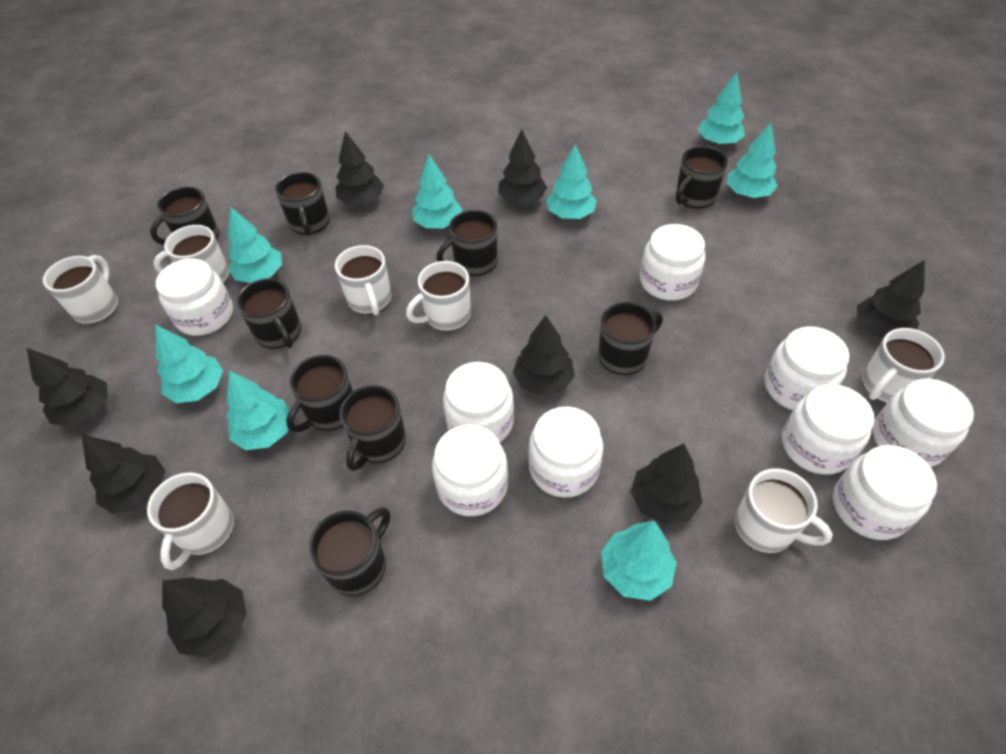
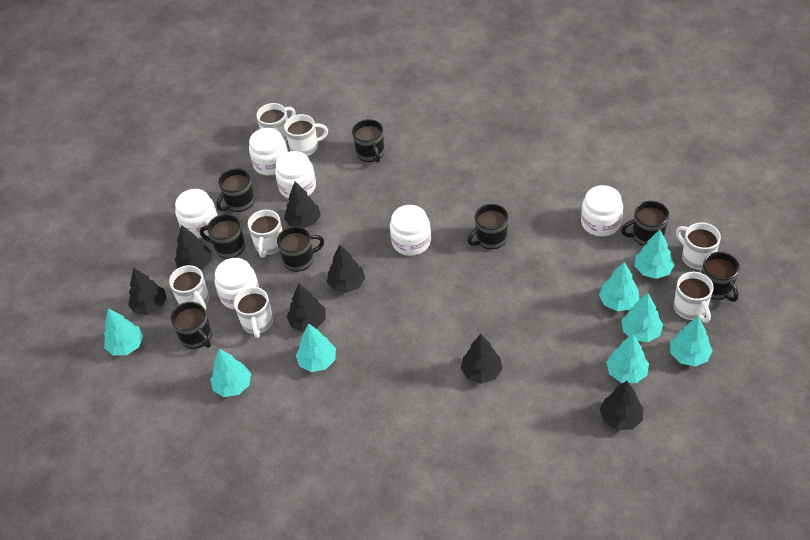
black mug: [150,187,219,245] [236,278,301,349] [275,172,330,236] [286,355,353,432] [309,507,390,596] [340,385,406,471] [437,210,497,276] [598,302,663,375] [676,146,728,209] = 9 -> [171,302,212,349] [200,214,245,259] [216,168,255,212] [277,226,324,272] [352,119,385,163] [468,204,508,249] [621,201,669,246] [701,252,740,302] = 8
black tree: [27,348,108,426] [82,435,165,514] [162,577,247,657] [336,131,384,204] [498,129,547,204] [513,315,575,396] [631,444,702,525] [857,260,925,338] = 8 -> [128,267,167,315] [175,225,212,270] [284,182,321,228] [287,284,326,332] [327,245,365,293] [461,334,503,384] [600,381,643,430] = 7
white jar: [156,258,233,336] [432,424,508,516] [443,362,514,443] [528,407,603,498] [640,224,705,301] [765,326,850,410] [782,384,875,475] [833,445,937,540] [873,378,974,467] = 9 -> [175,189,218,238] [215,258,259,310] [249,128,288,176] [275,151,316,199] [390,205,431,256] [581,185,623,237] = 6

